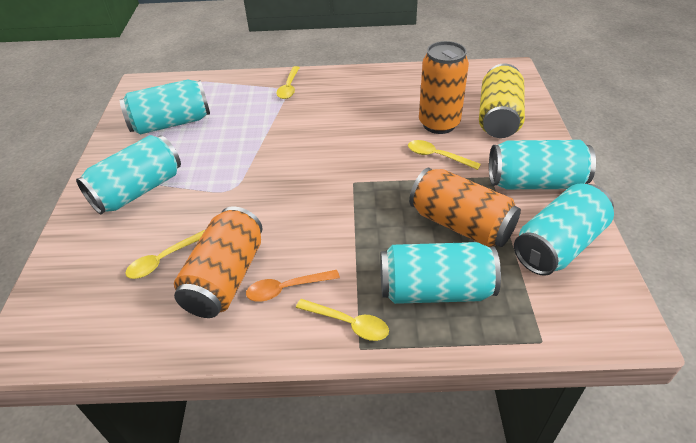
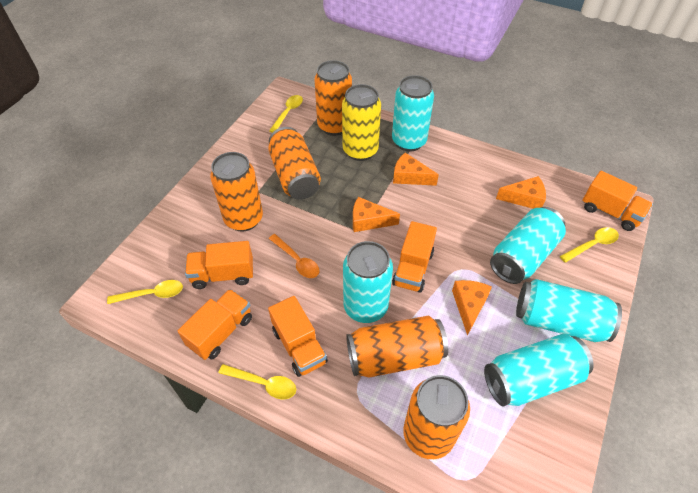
orange can: [174,206,263,318] [409,168,521,247] [419,41,469,134] = 3 -> [210,152,263,232] [268,127,321,200] [314,60,352,136] [346,316,448,378] [403,375,470,459] = 5
orange cheese: none = 0 -> [353,197,400,232] [393,152,439,186] [452,280,492,336] [496,176,546,209] = 4
orange truck: none = 0 -> [178,289,252,360] [185,241,253,289] [268,296,328,377] [392,221,437,293] [582,171,653,231] = 5

